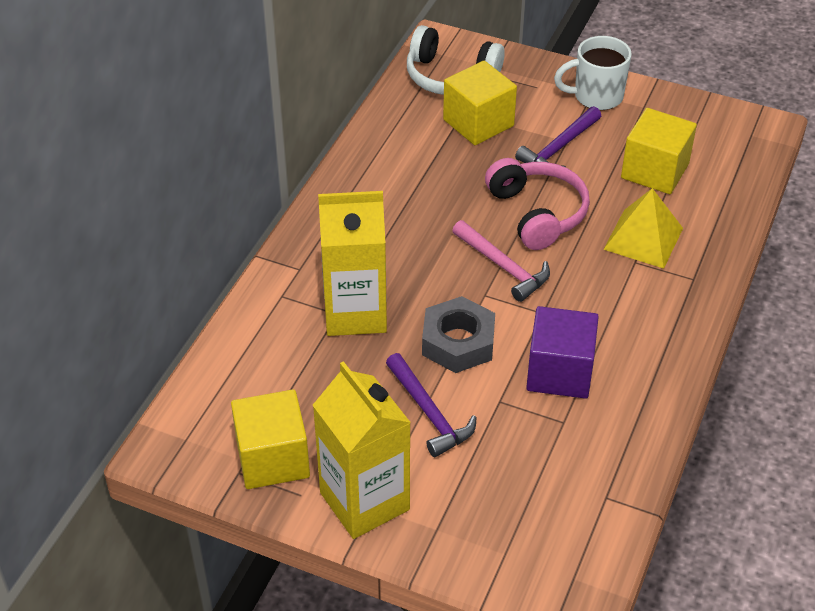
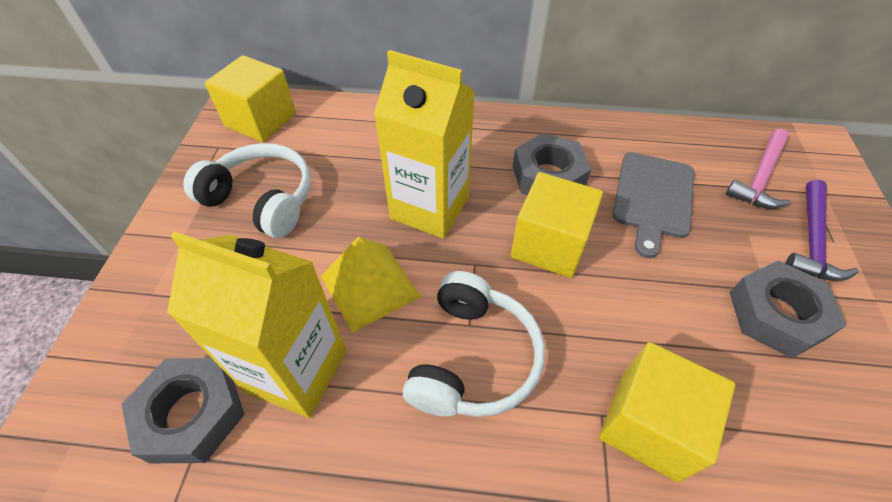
grey cutting board: none = 0 -> [612,152,694,258] = 1
grey nut: [422,296,495,373] = 1 -> [121,358,245,463] [513,133,591,195] [729,261,847,358] = 3
pink headphones: [485,158,590,250] = 1 -> none = 0
purple cube: [526,306,599,399] = 1 -> none = 0
purple hammer: [386,353,477,457] [515,106,601,167] = 2 -> [786,180,859,281] = 1
white headphones: [407,25,505,95] = 1 -> [183,143,311,238] [403,271,545,417] = 2
white mug: [554,36,632,110] = 1 -> none = 0

